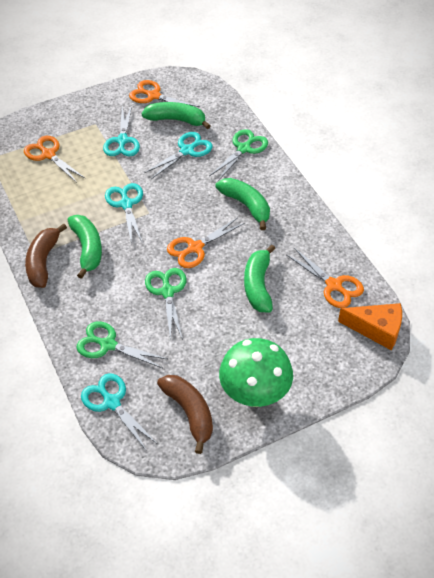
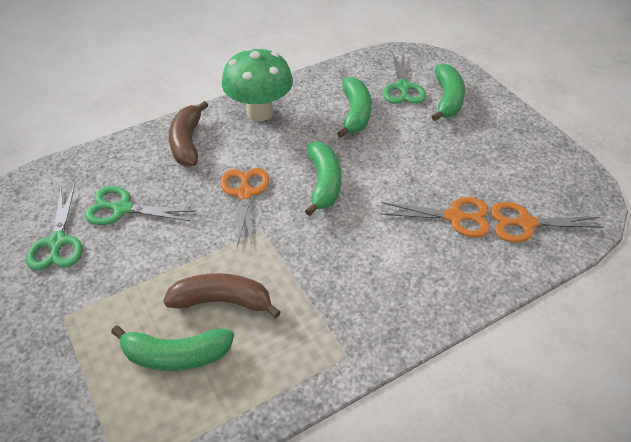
orange cheese: [338,303,402,350] = 1 -> none = 0
orange scissors: [24,136,86,183] [129,80,200,107] [167,217,245,268] [286,248,364,308] = 4 -> [220,168,269,247] [380,197,490,237] [490,202,604,243] = 3
turquoise scissors: [81,373,156,451] [103,105,140,156] [105,183,143,244] [144,132,213,179] = 4 -> none = 0

